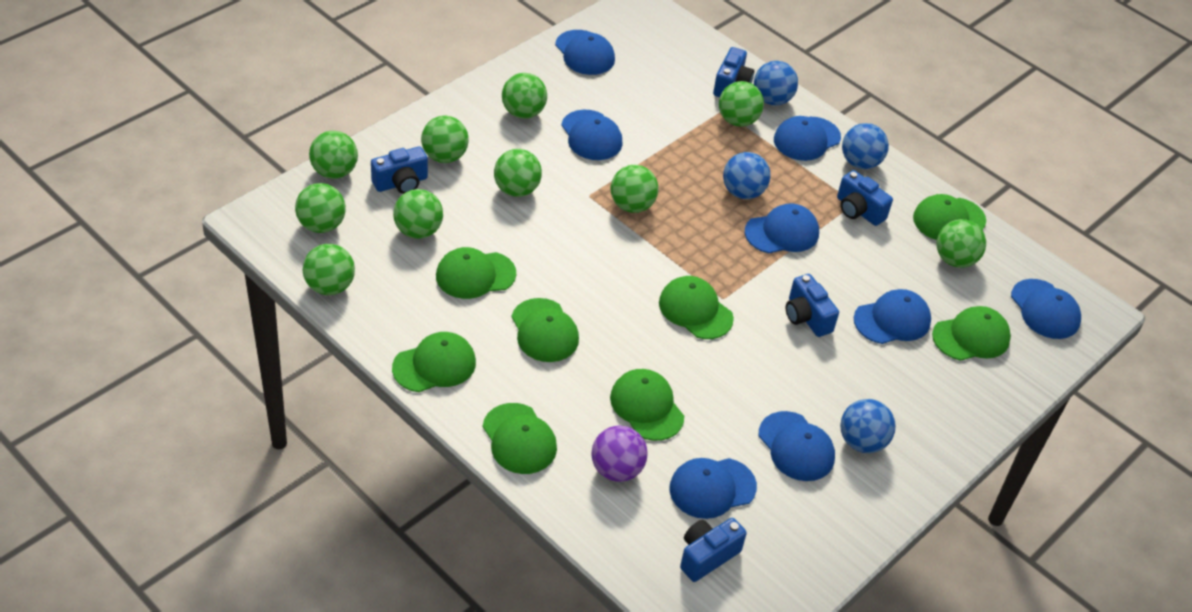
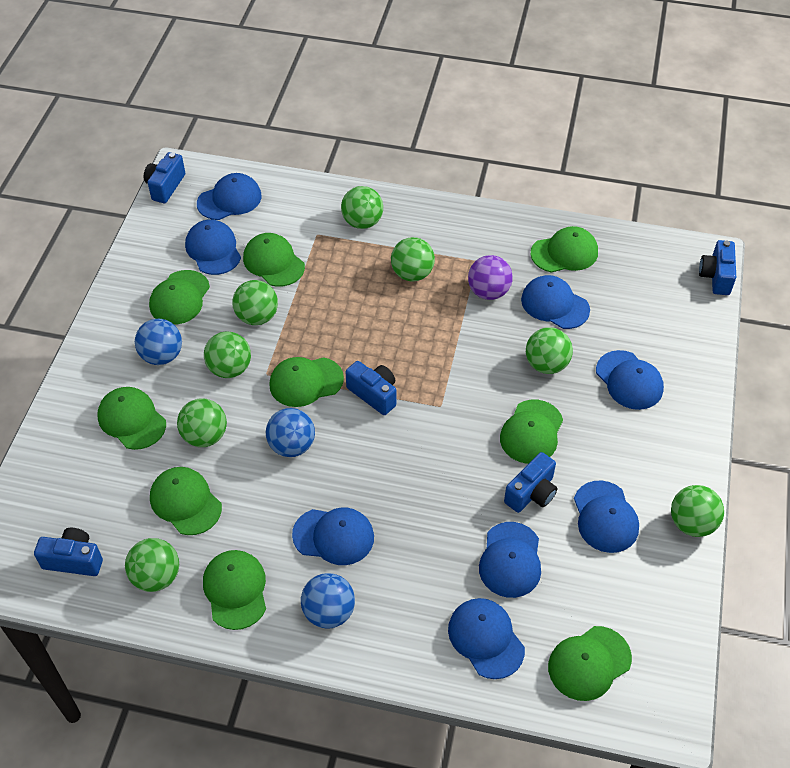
blue ball: [723,152,771,199] [754,61,798,106] [840,399,896,453] [842,123,889,169] = 4 -> [135,319,182,365] [266,408,315,457] [301,573,355,628] = 3
green ball: [295,183,346,233] [303,244,355,295] [309,131,358,179] [393,189,443,239] [421,116,469,163] [494,149,542,197] [502,73,547,119] [610,165,659,213] [719,81,764,127] [937,219,986,268] = 10 -> [125,538,179,592] [177,399,227,447] [204,331,251,378] [232,280,278,325] [341,186,383,229] [391,237,435,282] [526,327,573,374] [671,485,724,537] = 8
green cap: [392,332,476,392] [436,247,516,299] [483,403,557,474] [512,298,579,362] [610,369,684,441] [659,276,734,339] [913,194,986,240] [932,306,1011,361] = 8 -> [97,387,166,450] [149,270,210,325] [150,467,222,535] [203,550,266,630] [243,233,305,287] [269,357,344,407] [500,400,563,464] [530,226,598,273] [548,626,632,701] = 9

